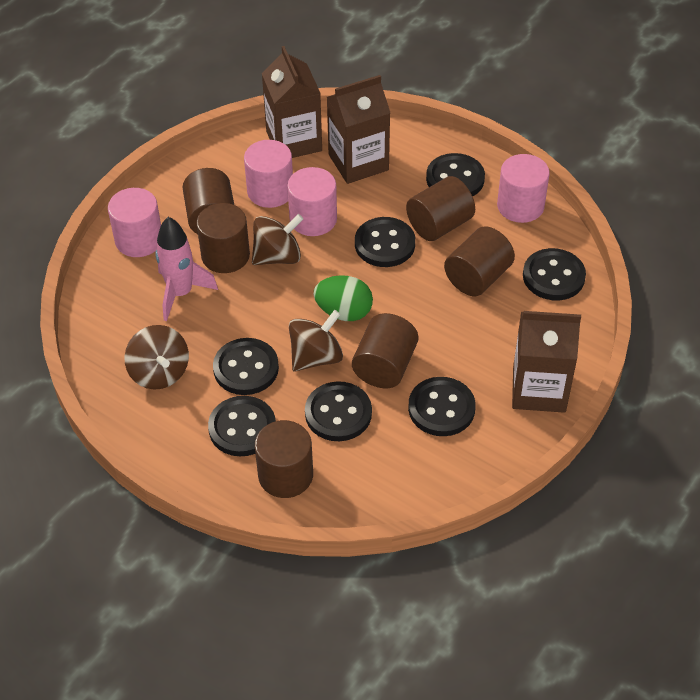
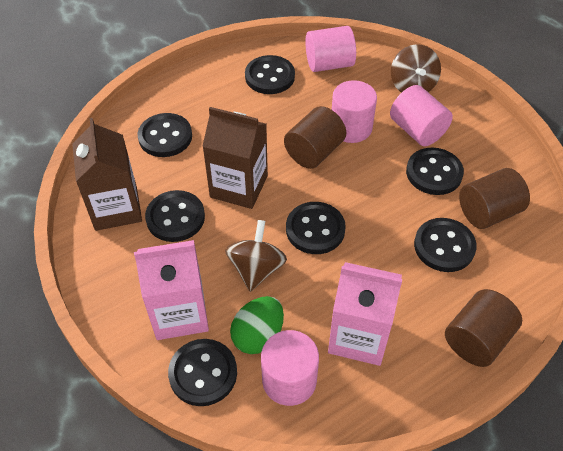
brown carton: [262,46,322,158] [327,75,390,184] [512,311,581,413] = 3 -> [72,118,142,231] [202,107,268,209] = 2
brown cylinder: [182,168,234,234] [196,203,250,273] [255,420,313,498] [352,313,419,388] [406,176,475,241] [444,226,515,296] = 6 -> [284,106,346,169] [445,289,522,367] [459,168,530,229] = 3
brown spinning top: [125,325,189,389] [252,214,303,265] [289,310,343,372] = 3 -> [225,220,287,292] [391,44,441,93] = 2
pink carton: none = 0 -> [134,240,209,340] [328,262,402,366] = 2
pink rocket: [155,217,218,321] = 1 -> none = 0

